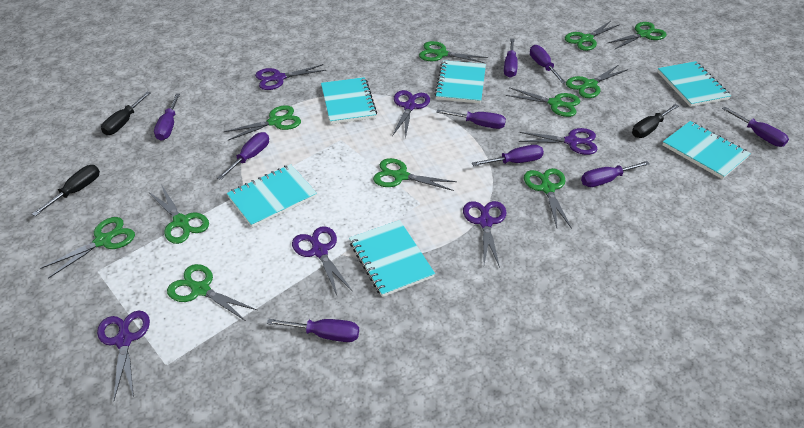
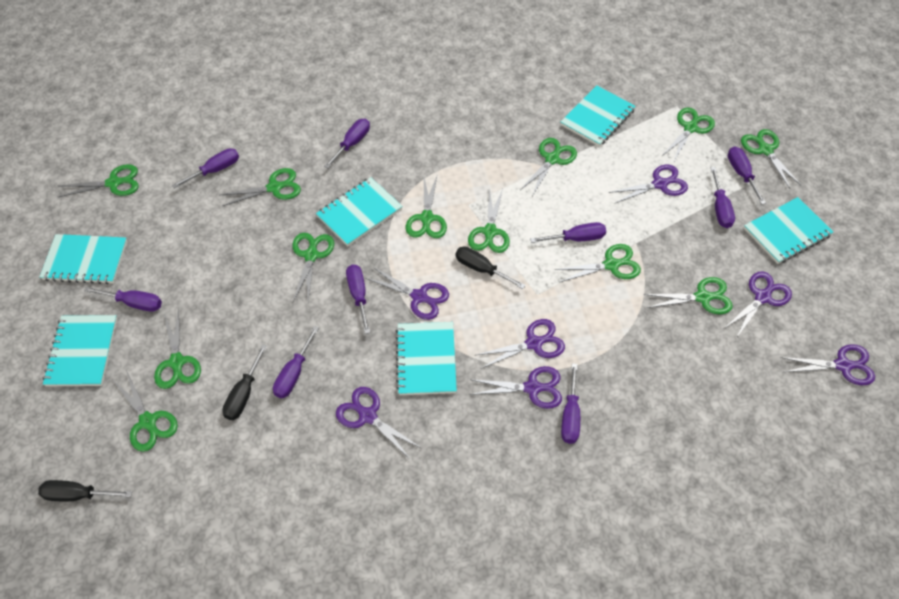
green scissors: [40,217,135,278] [149,186,209,244] [167,264,257,321] [224,105,301,140] [373,158,457,191] [419,41,488,63] [506,87,580,117] [524,168,572,229] [565,21,620,51] [566,65,628,98] [608,22,666,50] = 11 -> [59,164,139,197] [113,372,178,452] [154,309,201,389] [221,168,301,206] [293,233,334,302] [406,176,447,238] [468,188,510,253] [520,138,577,196] [555,244,641,282] [644,277,733,314] [661,108,715,163] [741,129,802,188] = 12
purple scissors: [97,311,150,400] [255,64,327,90] [292,226,353,297] [392,90,430,139] [463,201,507,268] [519,128,598,155] = 6 -> [336,387,421,460] [365,267,449,320] [470,366,562,409] [476,319,565,369] [608,165,688,204] [725,271,792,337] [780,344,875,386] = 7

